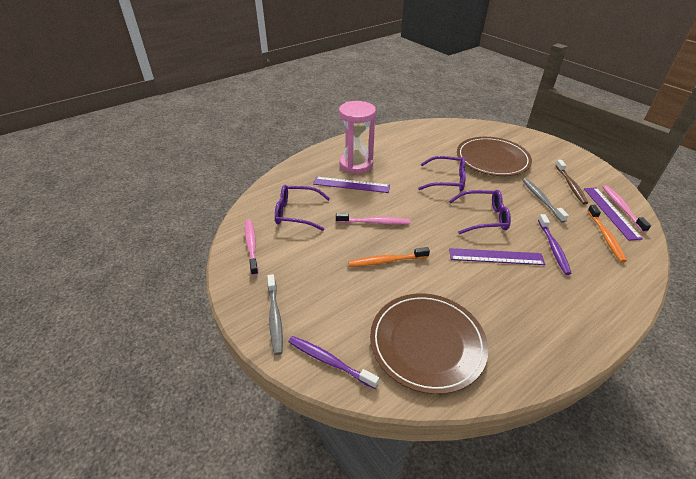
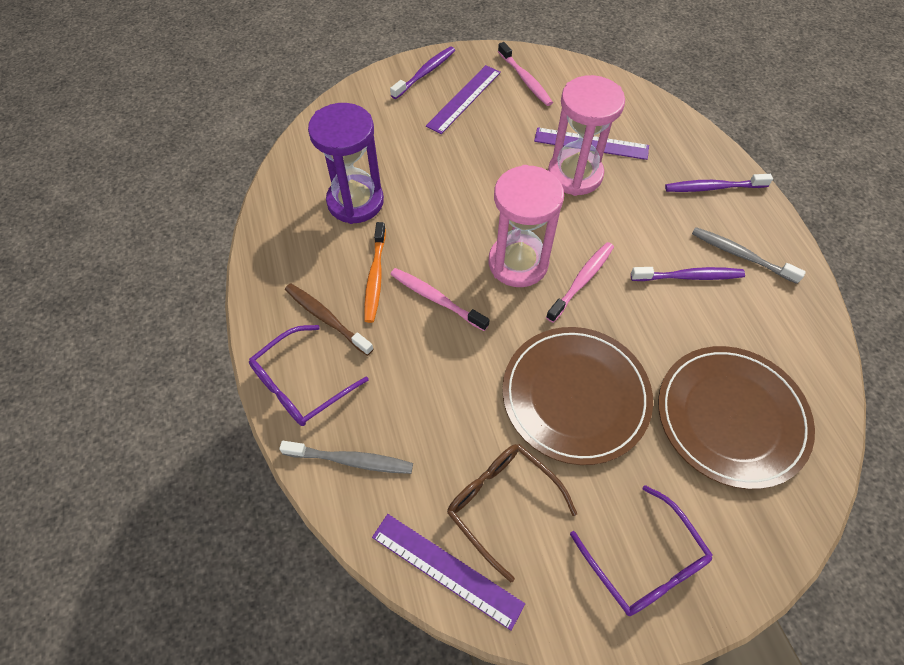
brown glasses: none = 0 -> [447,444,577,582] = 1
orange toothbrush: [348,247,430,267] [587,205,627,262] = 2 -> [364,222,386,323] = 1
pink hourglass: [339,101,376,174] = 1 -> [489,165,564,287] [548,75,625,196] = 2
purple glasses: [275,185,330,231] [418,156,466,191] [449,190,511,234] = 3 -> [249,325,369,426] [570,485,713,616] = 2
purple hourglass: none = 0 -> [308,103,384,224] = 1
purple toothbrush: [288,336,379,389] [538,214,572,275] = 2 -> [390,47,455,99] [631,267,745,281] [665,174,773,192] = 3

